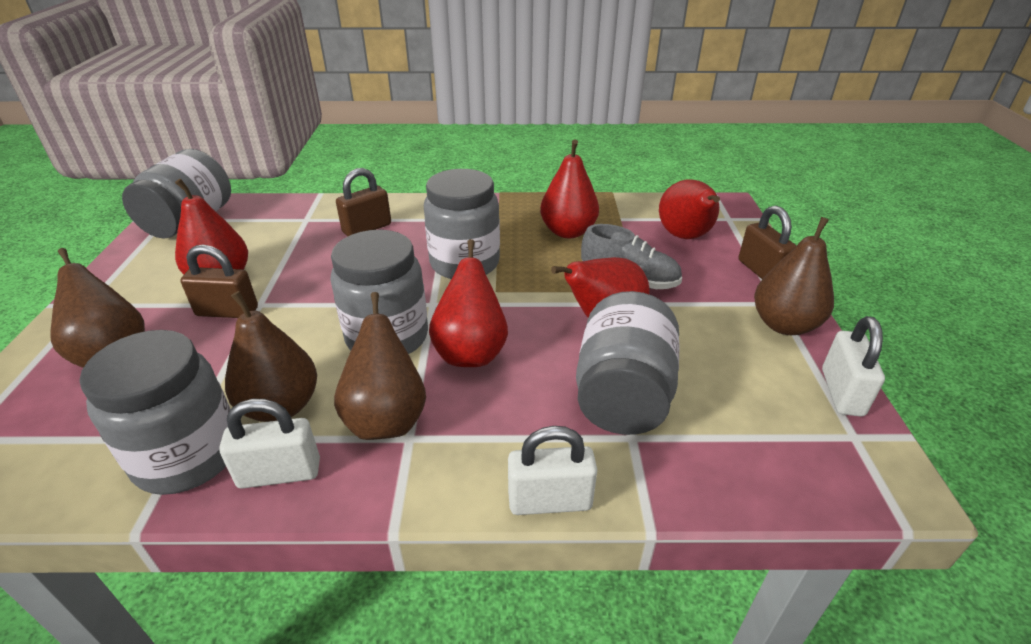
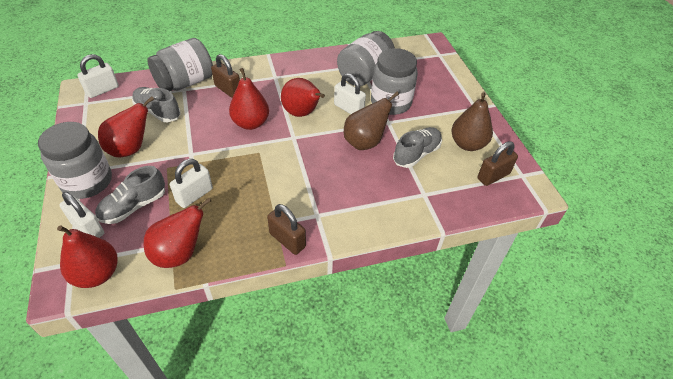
brown pear: [50,248,145,368] [225,291,317,422] [334,292,426,440] [754,217,834,335] = 4 -> [344,91,399,150] [451,92,493,151] = 2
grey jar: [80,330,231,495] [122,149,231,239] [330,230,428,354] [424,169,500,279] [576,291,680,435] = 5 -> [38,122,112,199] [147,38,213,91] [337,31,395,86] [371,48,418,115] = 4
grey shoe: [581,224,682,289] = 1 -> [95,166,165,224] [132,87,181,122] [393,127,442,168] = 3
white padlock: [219,399,320,489] [508,426,597,515] [822,316,885,417] = 3 -> [60,192,104,238] [77,54,119,98] [170,159,213,208] [334,73,366,114] = 4

